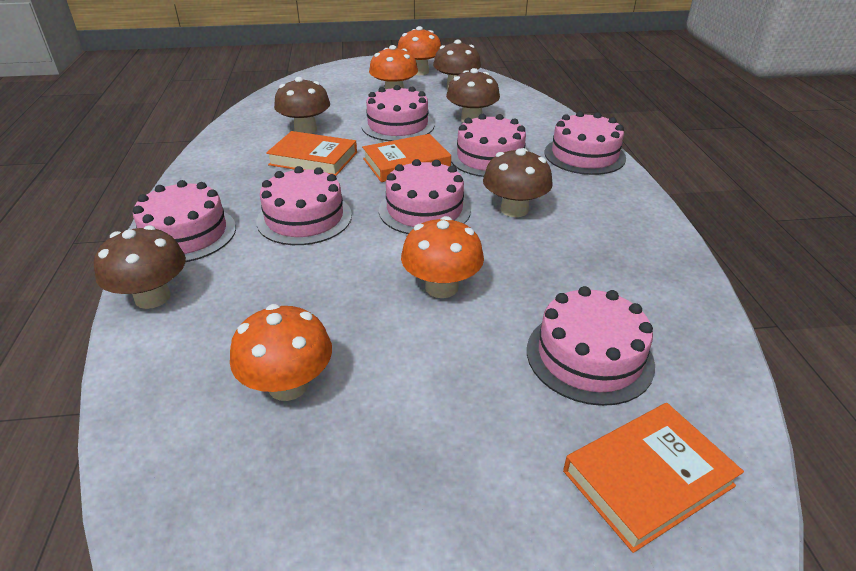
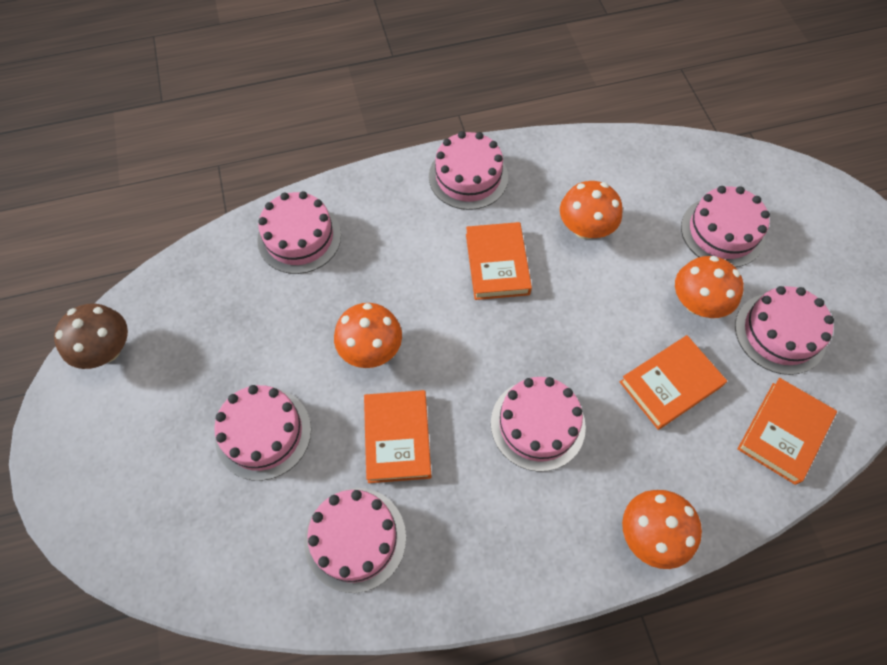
brown mushroom: [94,225,186,309] [274,77,330,134] [433,40,481,89] [446,68,500,123] [483,148,553,217] = 5 -> [54,303,128,369] = 1
orange book: [266,131,357,176] [362,134,451,182] [563,403,744,553] = 3 -> [364,390,431,483] [466,222,532,300] [620,335,727,430] [737,378,837,485] = 4

